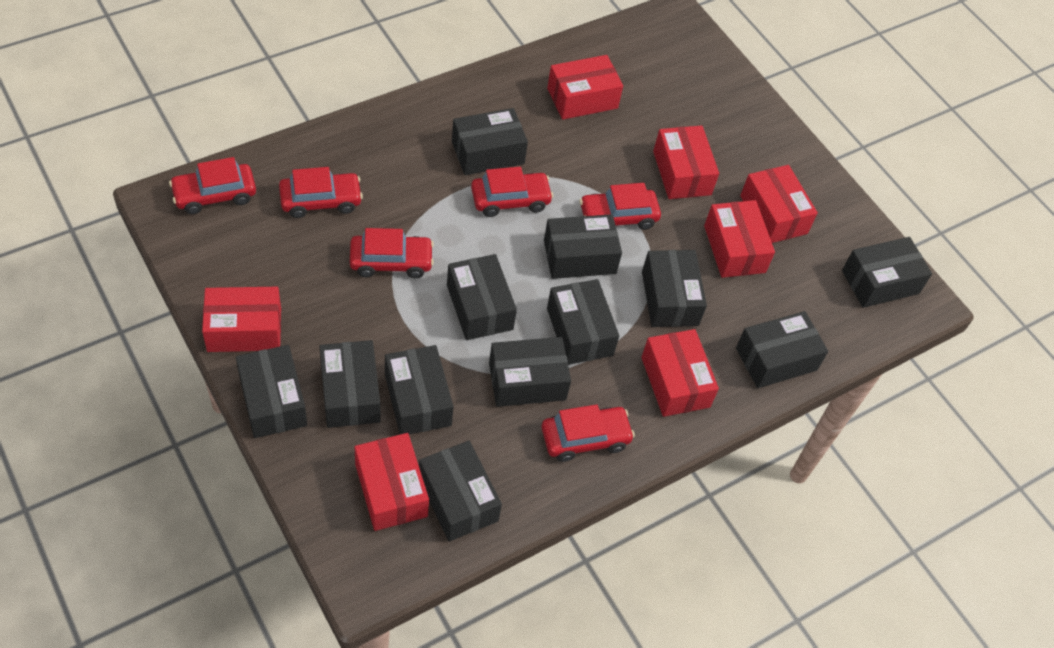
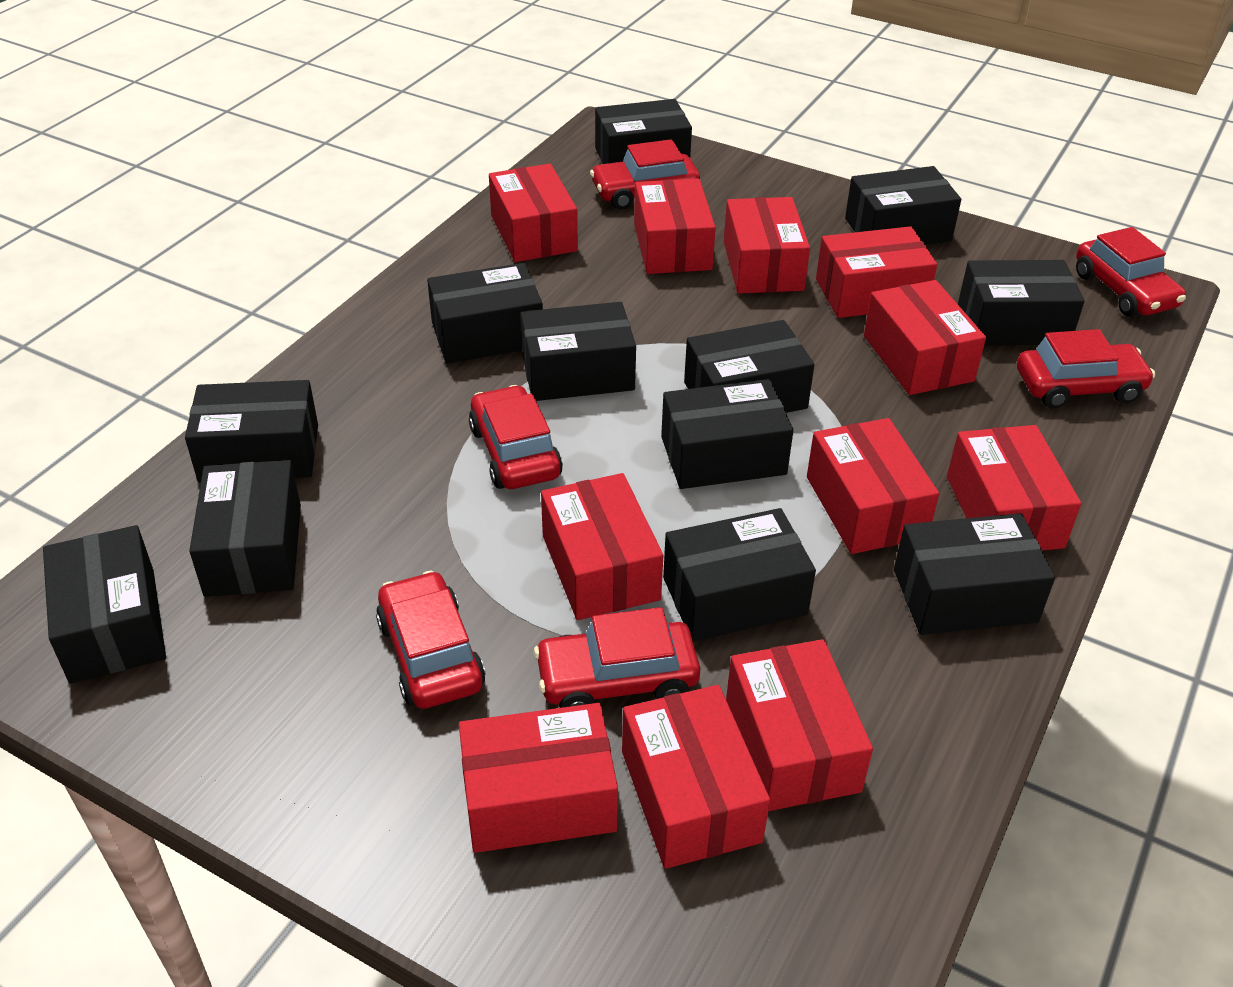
red box: [202,287,281,352] [354,433,429,531] [547,55,623,120] [641,329,719,417] [653,125,719,199] [704,200,775,278] [740,165,818,243] = 7 -> [459,703,618,853] [489,164,578,262] [541,473,663,620] [622,685,770,869] [634,179,716,274] [724,197,810,294] [726,639,873,811] [807,418,939,554] [816,226,937,318] [864,280,986,395] [947,425,1081,551] = 11

